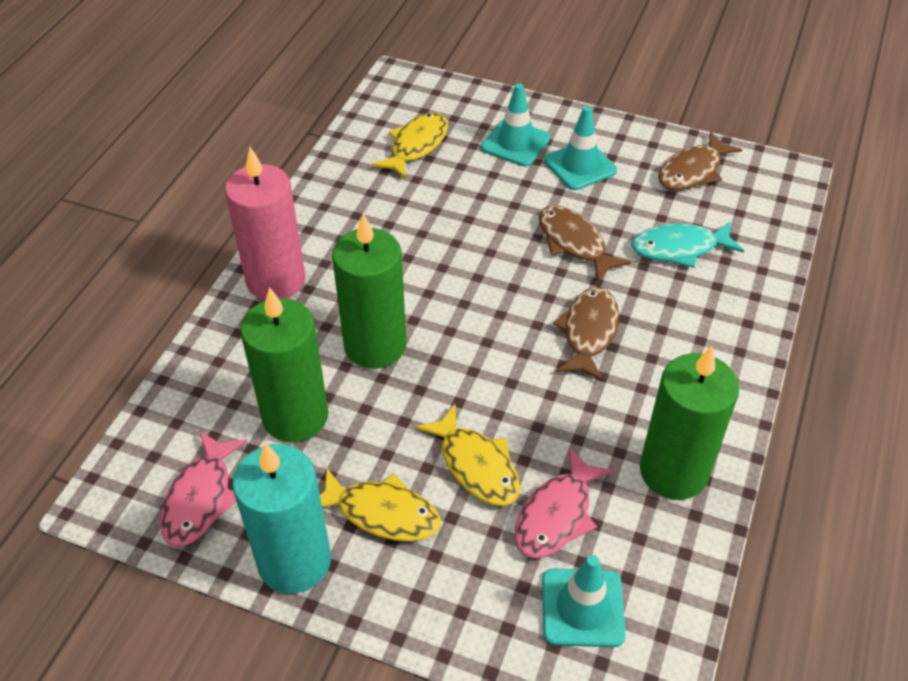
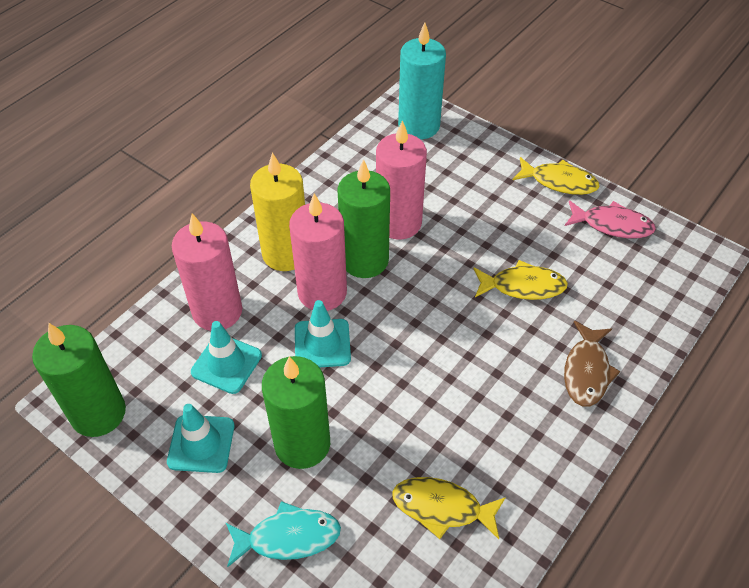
brown fish: [539,205,631,282] [553,287,619,381] [658,131,742,191] = 3 -> [564,321,620,407] = 1
pink candle: [225,147,305,301] = 1 -> [172,213,242,331] [289,193,347,311] [376,120,427,239] = 3
pink fish: [160,431,247,547] [515,447,614,558] = 2 -> [565,200,656,238] = 1
yellow candle: none = 0 -> [250,152,305,271] = 1

